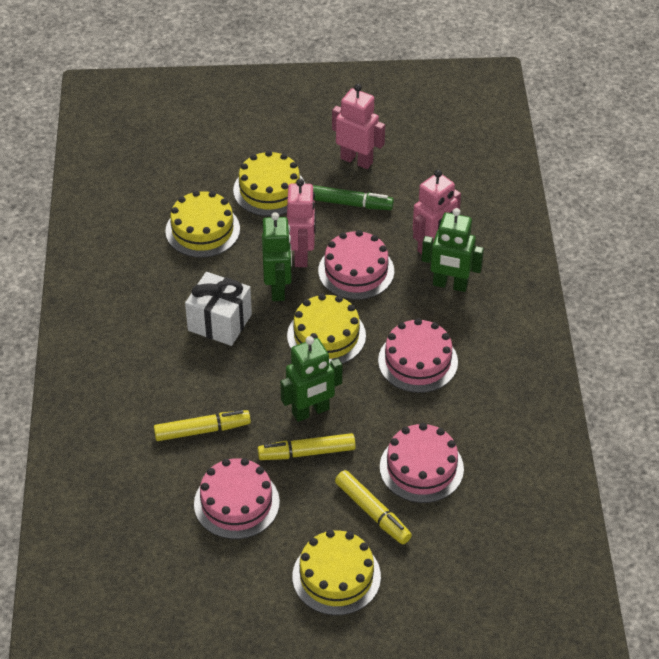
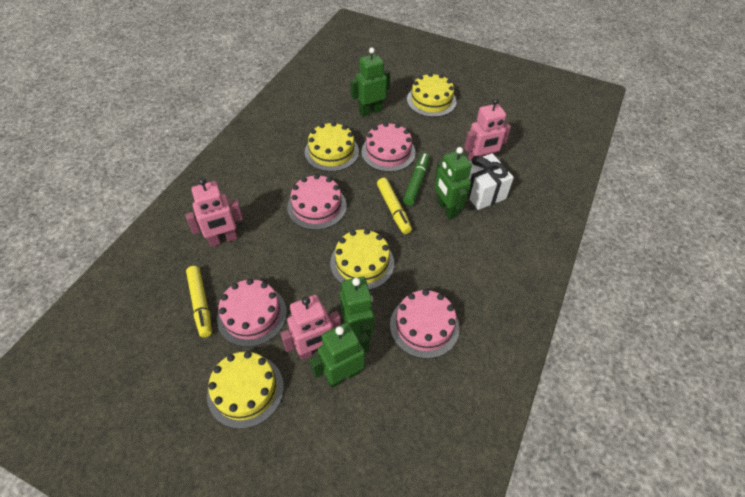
green robot: [262,212,292,301] [280,336,342,422] [422,208,484,292] = 3 -> [310,322,369,388] [340,277,374,342] [350,48,390,117] [435,147,472,219] = 4
yellow marker: [154,410,251,441] [258,433,356,460] [335,470,412,544] = 3 -> [186,266,212,337] [377,178,412,234] = 2

